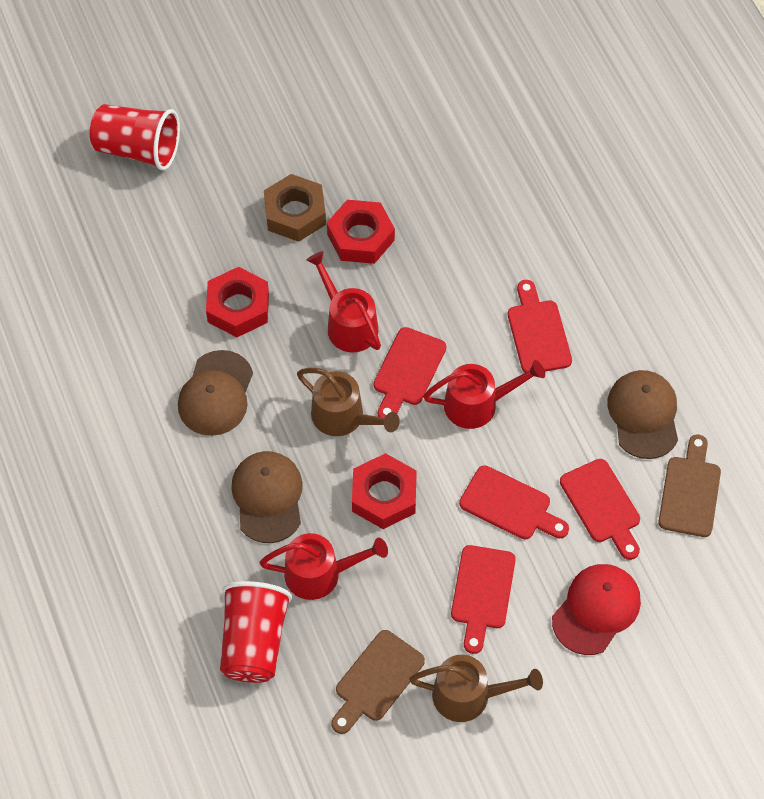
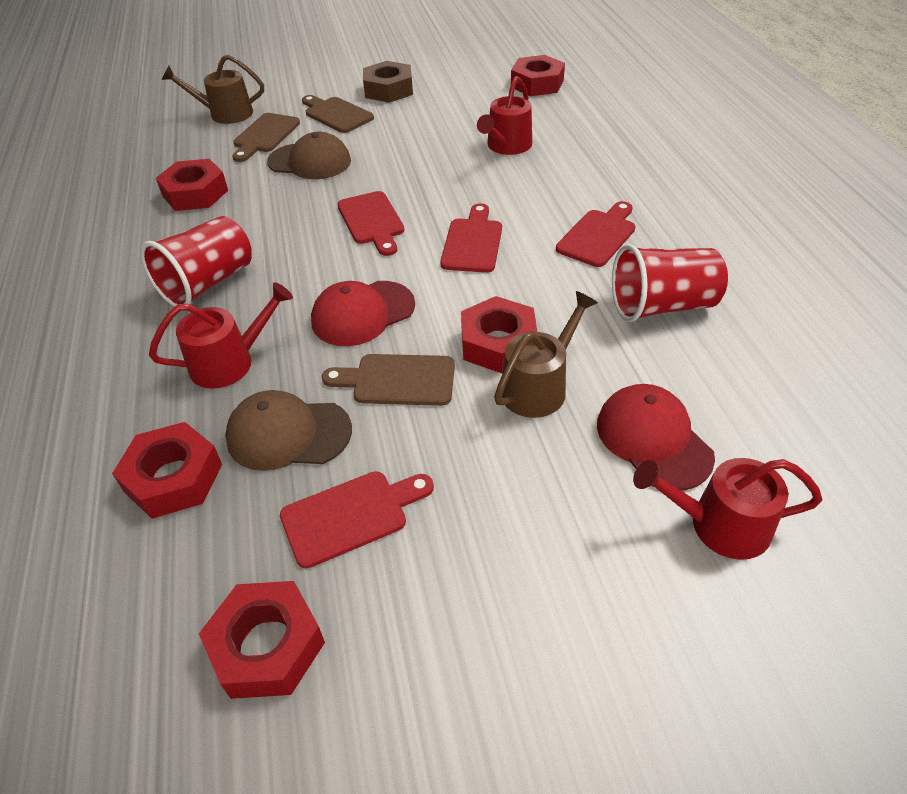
brown cap: [178,350,253,436] [231,451,303,543] [607,370,678,459] = 3 -> [225,390,352,471] [267,132,351,179] = 2
brown cutting board: [331,630,425,734] [658,435,721,537] = 2 -> [232,113,300,162] [302,95,374,133] [322,354,455,406] = 3
red cap: [552,564,641,655] = 1 -> [311,281,415,346] [597,384,715,491] = 2
red cutting board: [373,327,446,418] [451,545,516,654] [459,465,569,539] [508,280,572,373] [560,459,640,560] = 5 -> [280,471,434,568] [338,191,404,256] [440,203,502,273] [556,201,636,267] = 4
red nut: [206,267,269,337] [327,200,395,264] [352,453,417,529] = 3 -> [112,422,222,519] [156,159,228,211] [199,581,325,699] [461,296,538,373] [511,55,565,96] = 5

